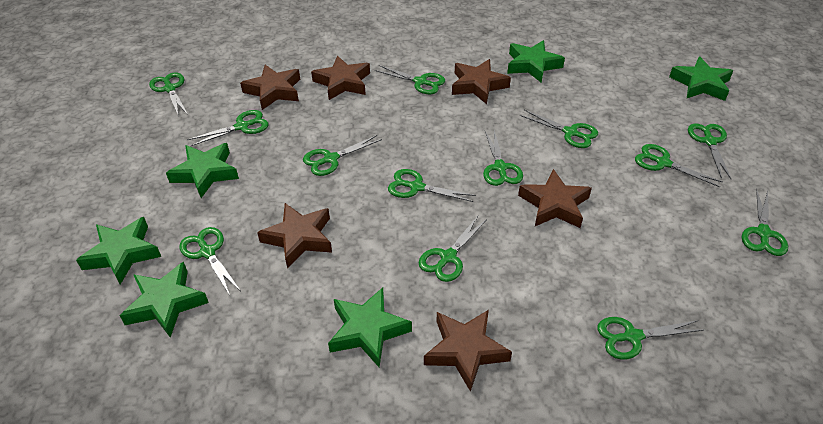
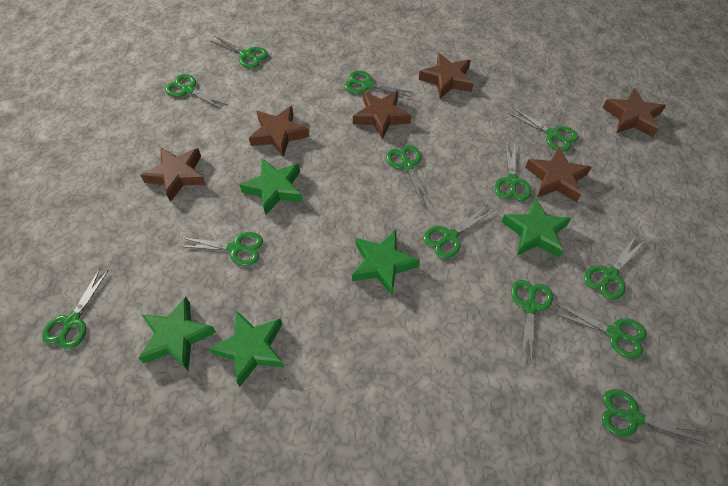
green star: [76,217,161,285] [120,262,209,338] [166,143,239,198] [328,287,412,367] [507,40,565,83] [669,57,734,101] = 6 -> [139,297,216,370] [209,310,285,387] [239,158,303,215] [352,230,420,295] [502,197,571,258] = 5

